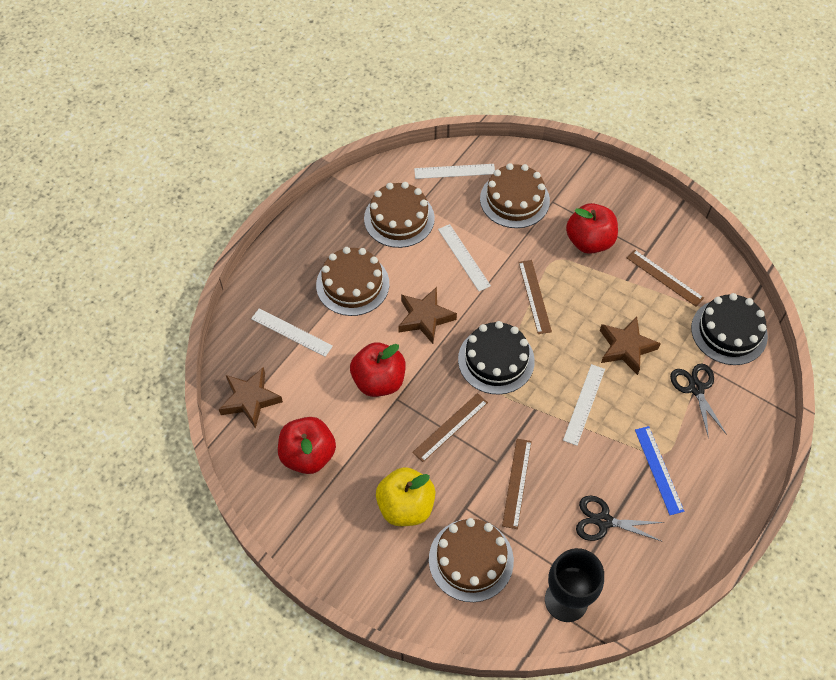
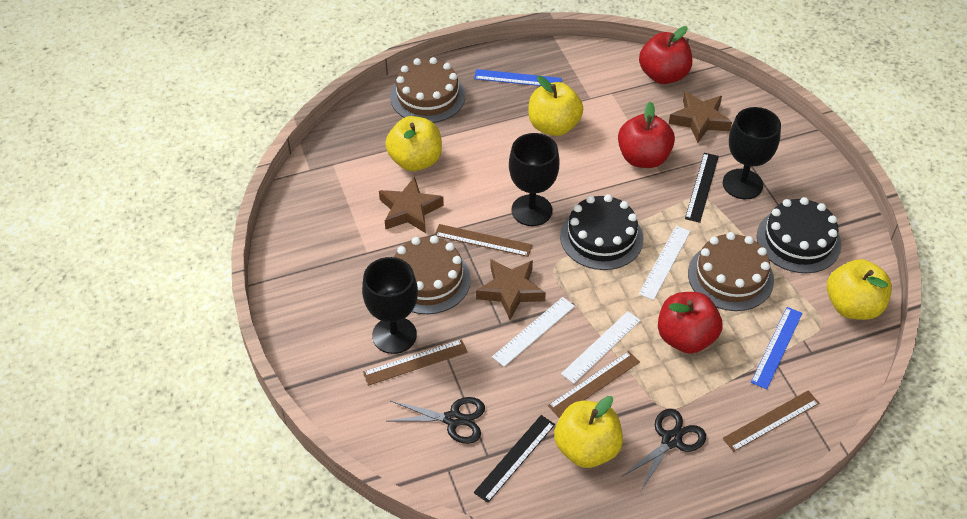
black goblet: [545,548,604,622] = 1 -> [362,257,418,354] [509,133,560,226] [723,107,781,199] = 3
black ruler: none = 0 -> [474,415,555,503] [685,153,719,223] = 2
blue ruler: [635,426,684,515] = 1 -> [474,69,562,86] [751,307,802,389] = 2
brown cake: [316,247,389,316] [364,182,435,248] [429,518,514,602] [480,163,550,228] = 4 -> [390,57,465,123] [394,236,471,314] [688,232,774,311] = 3
white ruler: [251,309,333,357] [414,164,495,179] [438,224,491,291] [563,364,605,446] = 4 -> [492,297,575,367] [561,311,641,384] [639,226,691,300] = 3
yellow apple: [376,467,435,526] = 1 -> [385,116,442,171] [529,76,583,136] [554,396,623,468] [827,259,892,320] = 4

